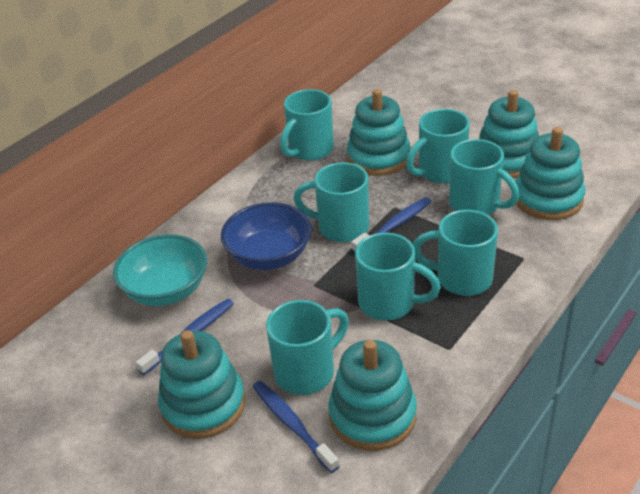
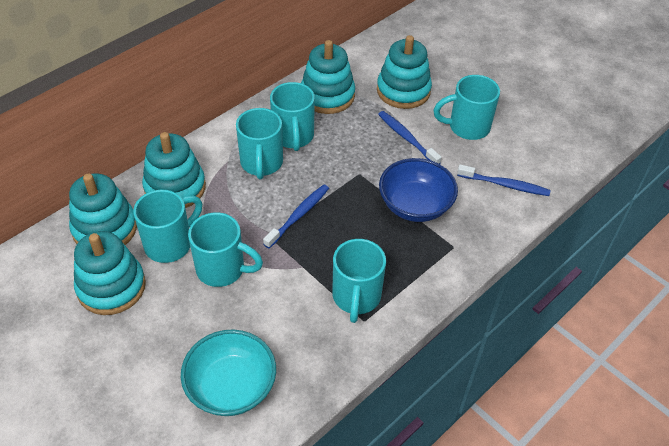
turquoise mug: [266,300,349,395] [280,89,334,161] [293,163,369,242] [355,233,441,320] [406,109,470,184] [413,210,498,296] [449,139,520,215] = 7 -> [133,190,202,263] [188,212,263,287] [236,108,283,179] [270,82,315,151] [332,239,386,323] [433,75,500,140] = 6

